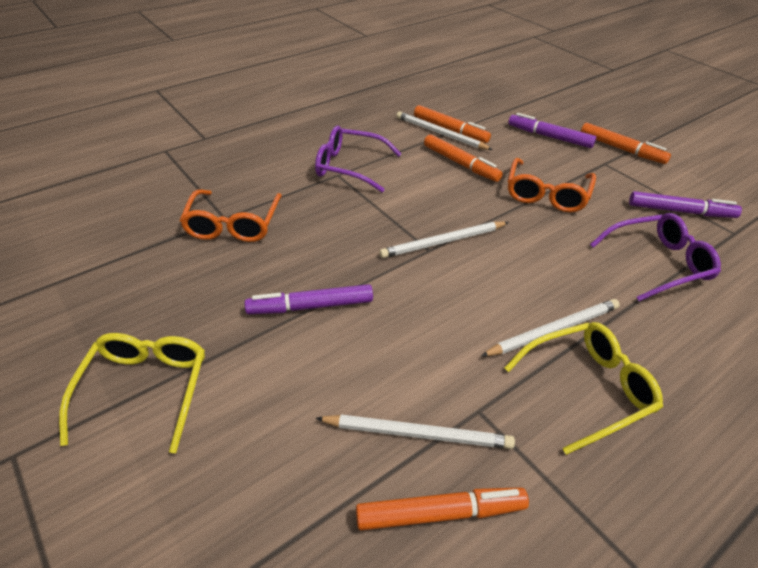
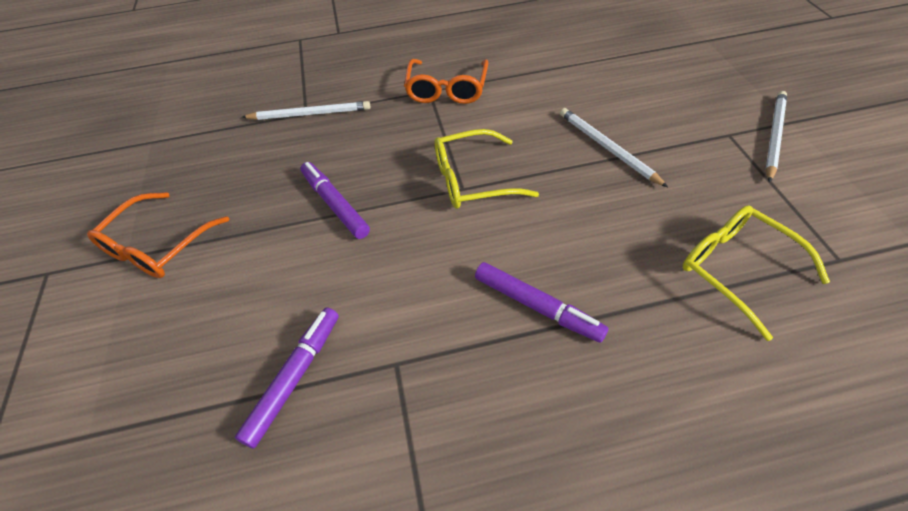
orange marker: [356,487,529,530] [414,105,491,143] [424,134,503,182] [581,123,671,164] = 4 -> none = 0
purple glasses: [315,126,401,192] [590,213,721,301] = 2 -> none = 0
white pencil: [316,415,515,449] [379,222,509,258] [396,111,493,150] [481,299,620,356] = 4 -> [242,101,370,120] [560,108,668,187] [765,91,787,183] = 3

